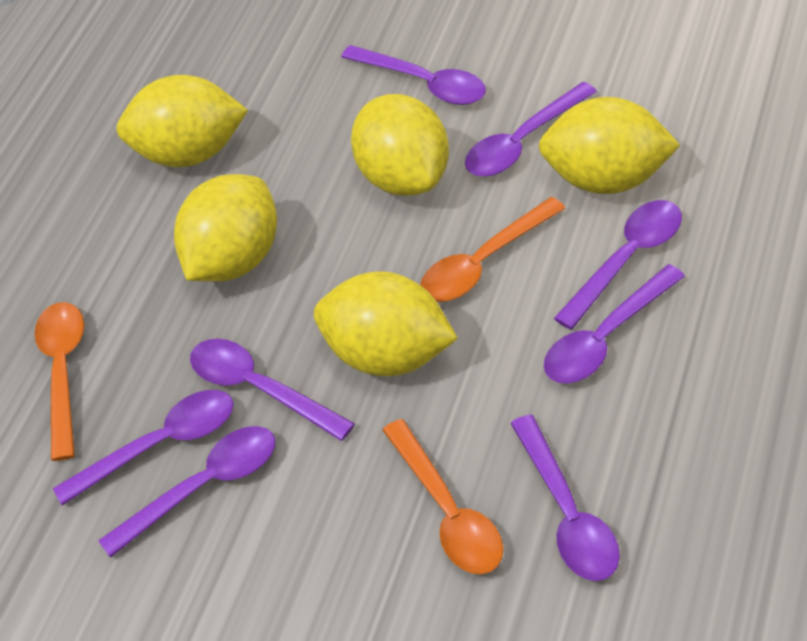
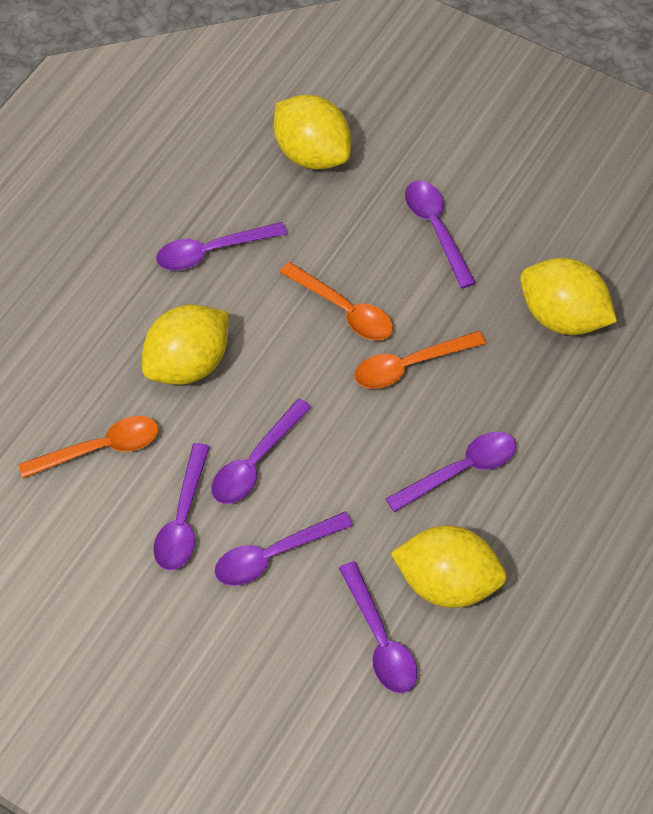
purple spoon: [53,390,234,506] [98,426,275,558] [190,339,355,441] [341,45,486,105] [465,82,597,176] [510,415,620,581] [544,264,685,383] [554,200,682,330] = 8 -> [153,443,210,570] [156,222,287,270] [211,399,312,504] [215,512,353,586] [339,561,417,693] [386,432,516,512] [405,181,476,288] = 7
yellow lemon: [116,75,248,167] [174,174,277,281] [314,271,458,376] [351,94,449,196] [538,97,680,194] = 5 -> [142,304,229,385] [274,95,351,169] [391,525,507,608] [520,258,617,335] = 4

